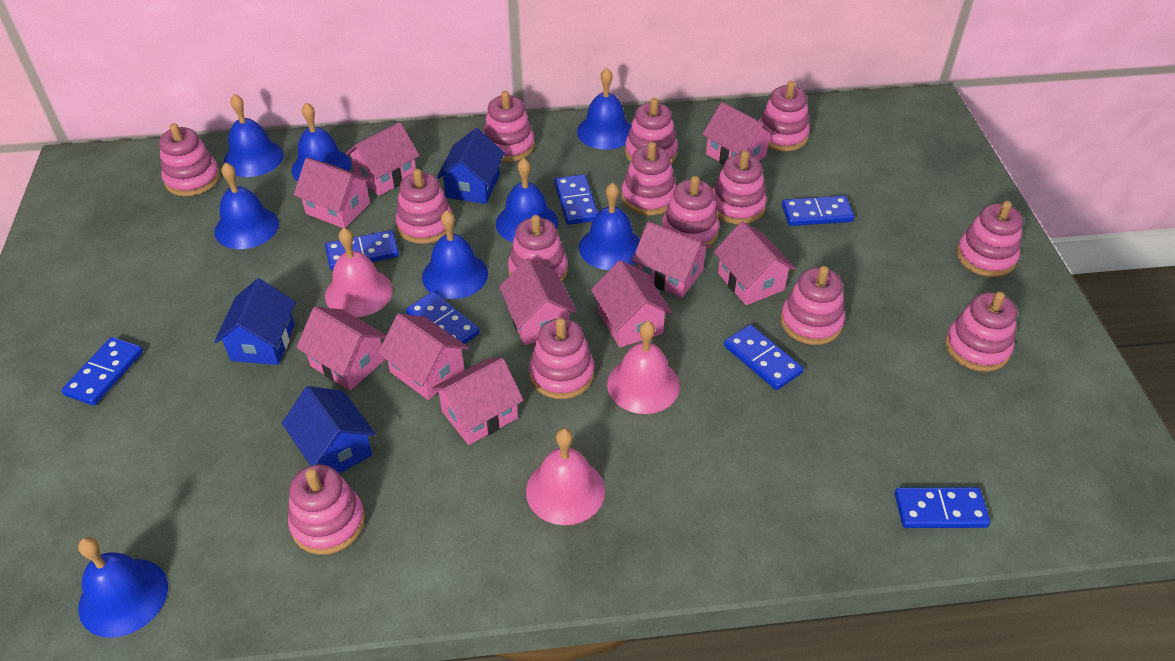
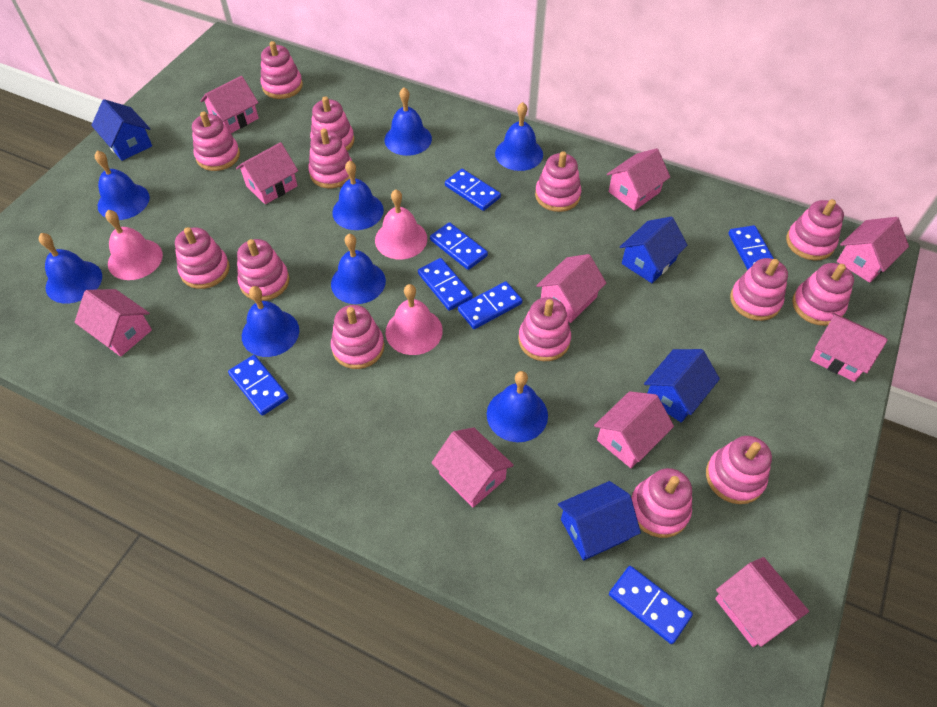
blue house: [214,278,296,365] [282,386,376,474] [437,128,504,204] = 3 -> [91,99,152,161] [558,481,641,560] [620,217,687,283] [644,349,720,423] = 4

